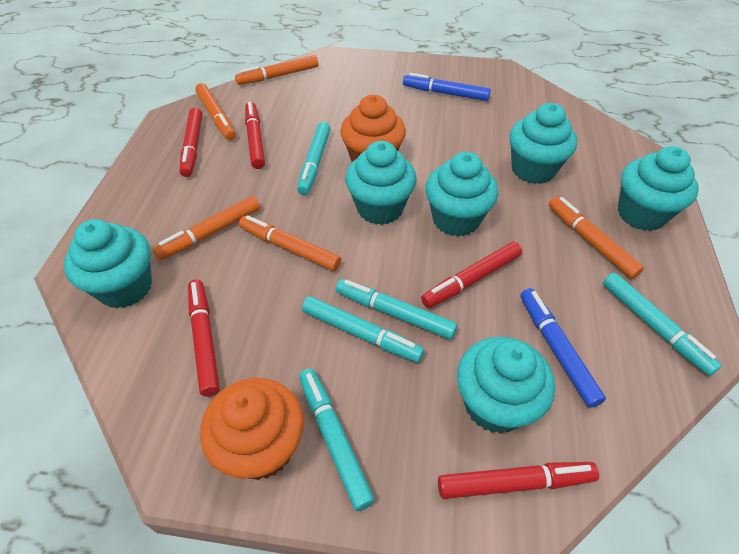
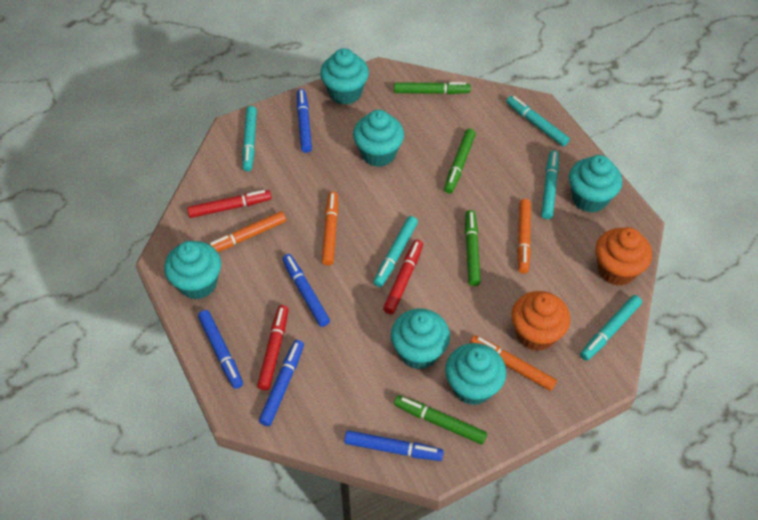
blue marker: [403,73,491,101] [520,288,606,408] = 2 -> [198,310,243,389] [259,340,304,426] [282,254,330,327] [297,89,312,153] [344,430,444,461] = 5
green marker: none = 0 -> [394,82,471,94] [394,395,487,445] [444,129,476,194] [465,210,481,286] = 4
orange marker: [153,196,260,260] [195,83,236,140] [235,55,318,85] [239,215,341,271] [549,196,644,279] = 5 -> [209,211,286,252] [322,192,338,266] [470,335,557,391] [517,199,531,274] = 4
red marker: [180,107,202,177] [188,280,220,396] [245,102,265,169] [421,242,522,308] [438,462,599,499] = 5 -> [187,190,272,218] [257,305,289,390] [383,240,423,314] = 3

